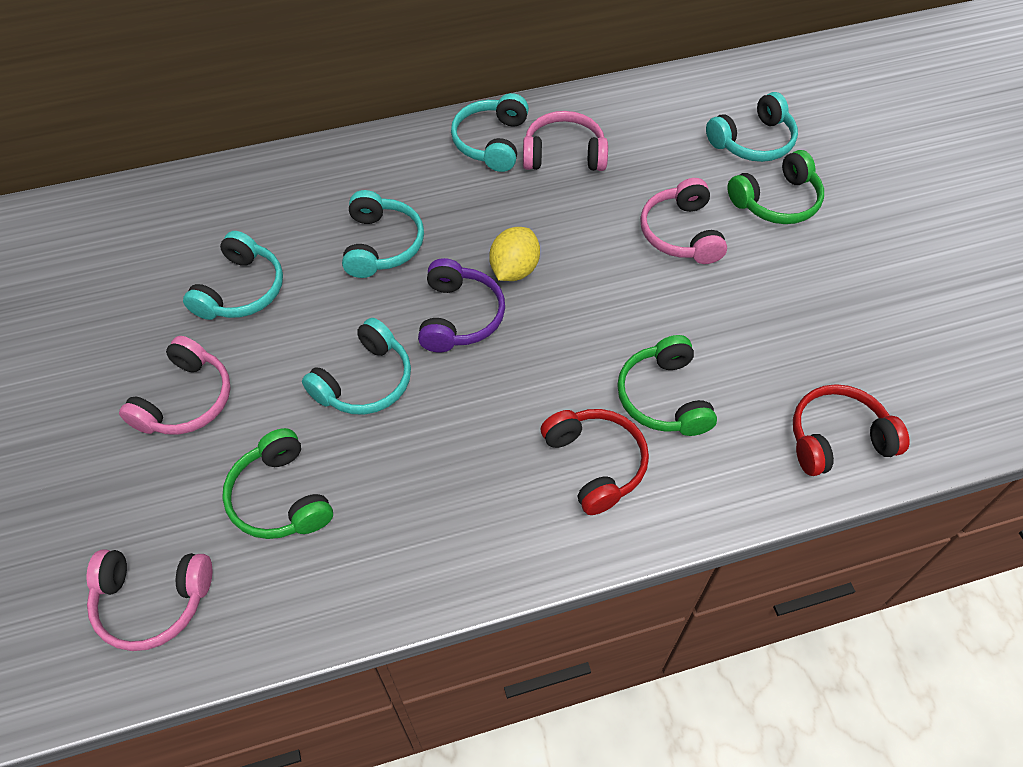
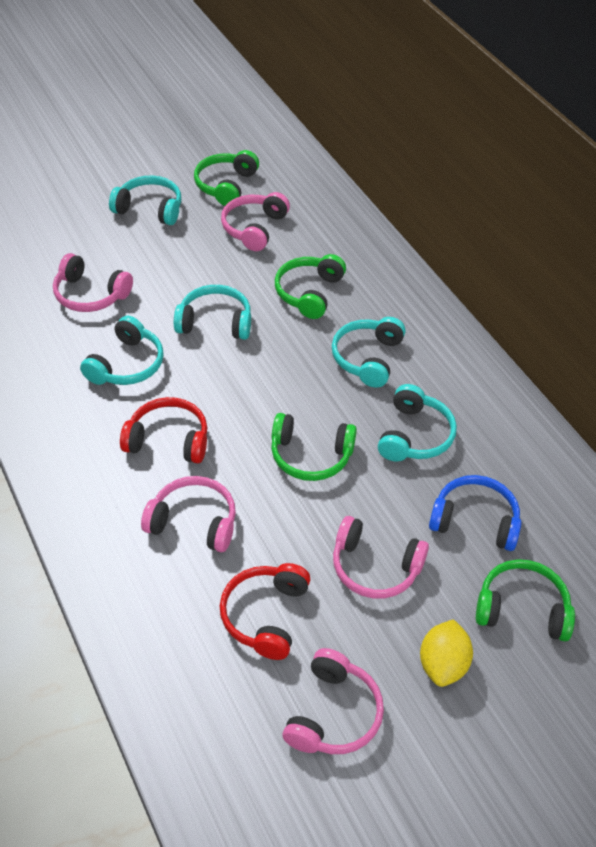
blue headphones: none = 0 -> [429,475,522,551] = 1
green headphones: [222,428,333,539] [617,335,717,436] [727,150,824,224] = 3 -> [194,150,259,206] [271,413,357,481] [275,254,346,319] [476,559,575,641] = 4
pink headphones: [87,550,212,651] [119,336,231,435] [523,111,608,171] [640,178,727,264] = 4 -> [53,253,133,312] [141,476,236,552] [221,192,290,251] [283,648,384,754] [333,516,429,598] = 5
purple headphones: [418,258,505,352] = 1 -> none = 0

